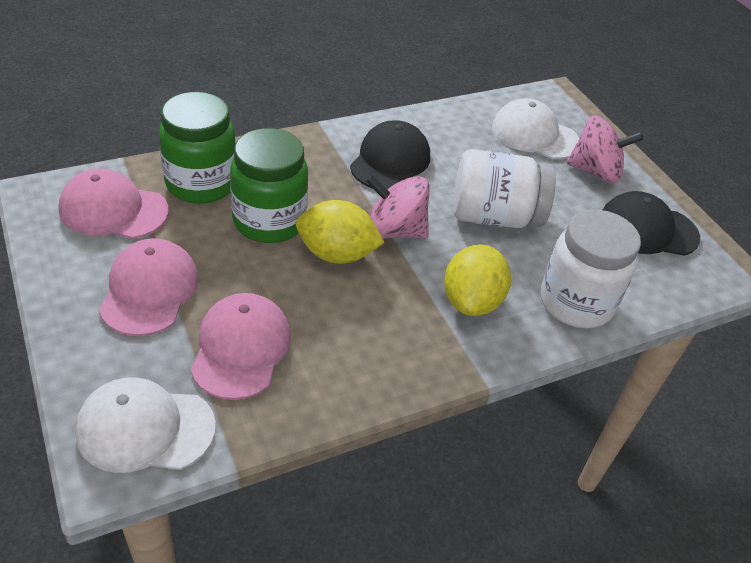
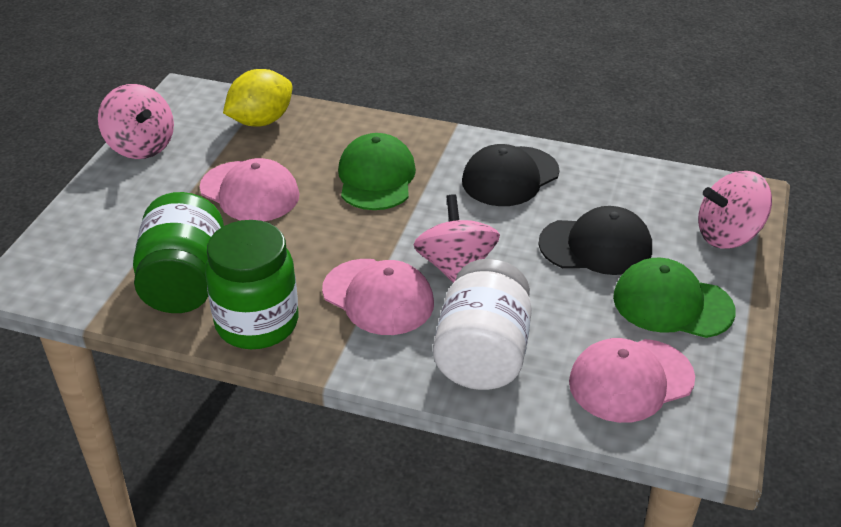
green cap: none = 0 -> [338,133,416,210] [613,258,736,338] = 2
pink spinning top: [365,174,430,239] [566,115,643,183] = 2 -> [98,84,174,159] [414,194,500,283] [698,171,772,249] = 3
white cap: [75,377,216,473] [492,98,580,159] = 2 -> none = 0
white jar: [454,149,556,228] [540,210,641,328] = 2 -> [433,259,532,390] = 1
yellow lemon: [296,200,385,264] [444,244,511,316] = 2 -> [223,69,292,127] = 1

